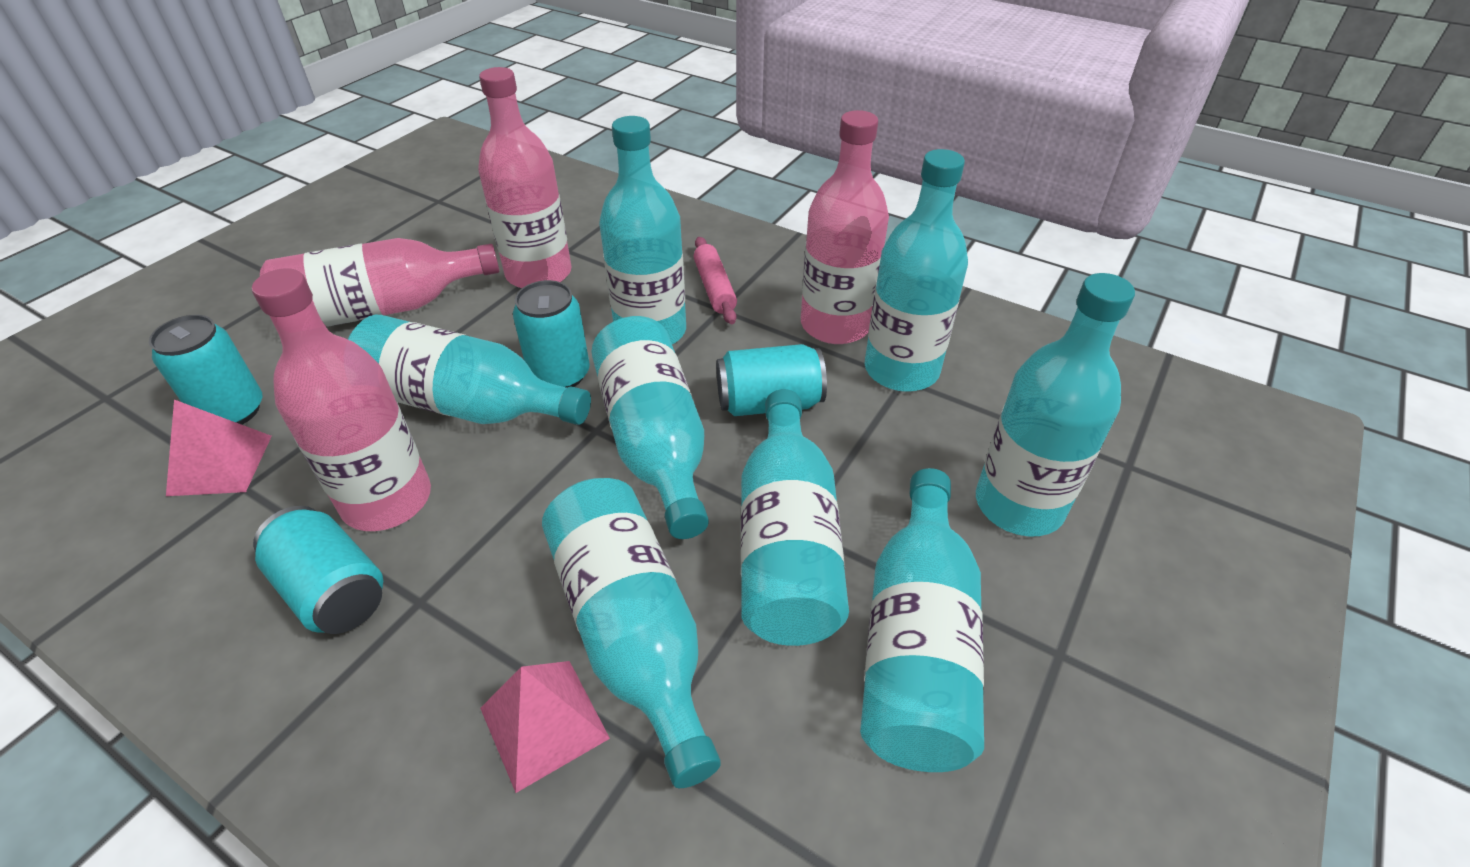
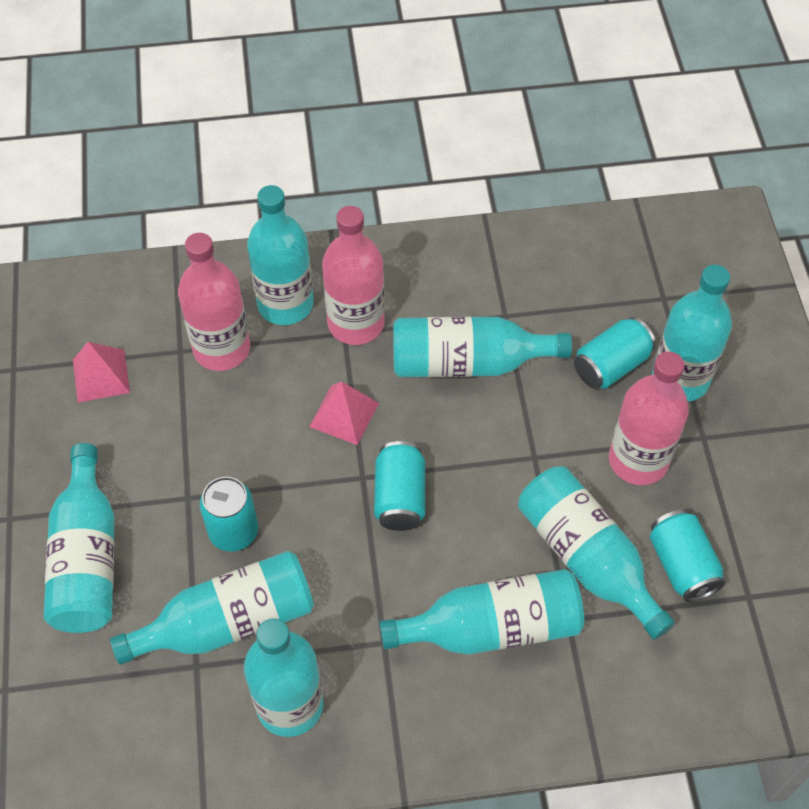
pink bottle: [252,268,431,531] [260,238,500,327] [478,67,572,288] [801,110,889,344] = 4 -> [178,233,250,371] [322,206,385,345] [609,352,689,485] = 3
pink rolling pin: [693,237,737,324] = 1 -> none = 0

